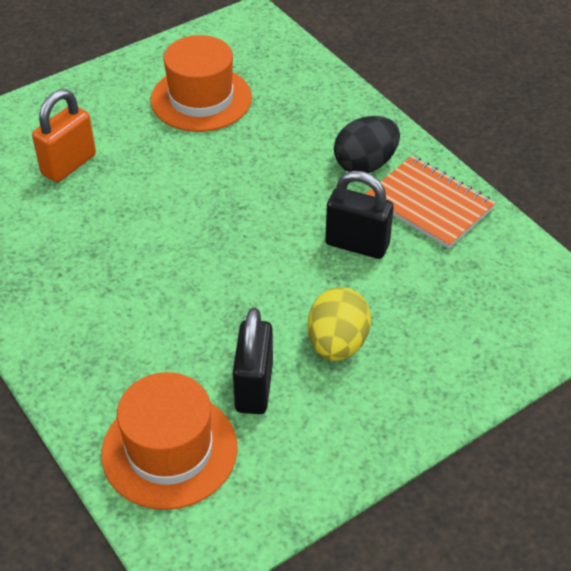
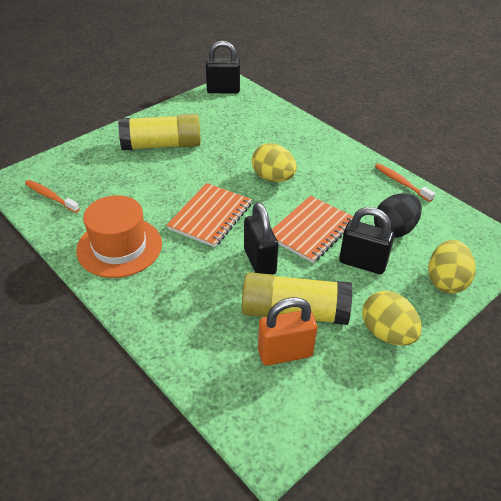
black padlock: [233,308,273,414] [325,171,394,259] = 2 -> [206,41,240,93] [244,202,279,275] [339,207,395,274] = 3
orange hat: [101,372,238,510] [151,35,252,132] = 2 -> [76,195,162,278] = 1
orange notebook: [366,156,495,249] = 1 -> [167,183,252,247] [272,196,353,263] = 2
orange toothbrush: none = 0 -> [25,180,80,213] [375,163,435,202] = 2
yellow egg: [308,287,371,361] = 1 -> [252,143,297,182] [362,291,422,346] [428,240,476,294] = 3
yellow glue stick: none = 0 -> [118,114,201,151] [242,272,352,325] = 2

